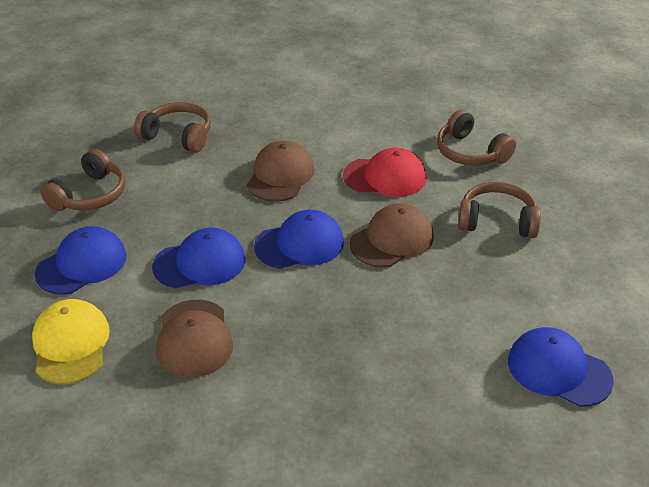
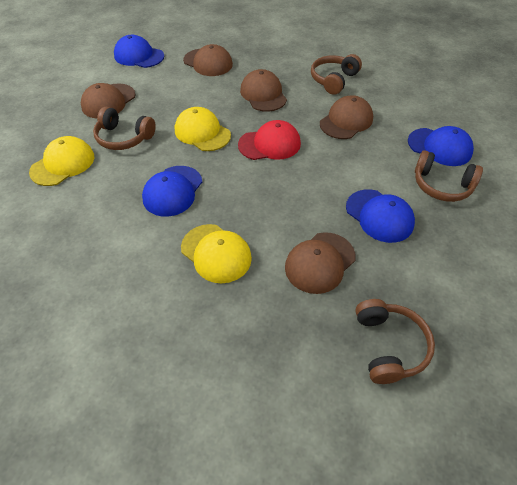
brown cap: [156,300,233,377] [247,141,315,202] [350,203,434,267] = 3 -> [81,83,136,119] [183,44,233,76] [240,69,287,112] [285,232,356,294] [320,95,373,139] = 5
yellow cap: [32,299,110,384] = 1 -> [29,136,94,186] [175,107,231,151] [181,224,252,283] = 3

